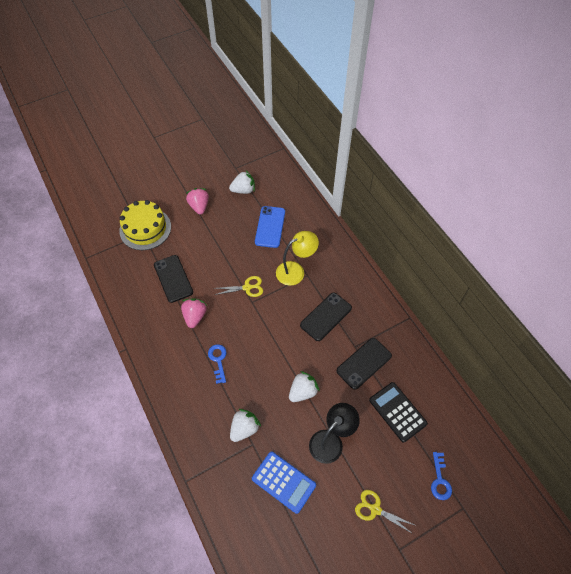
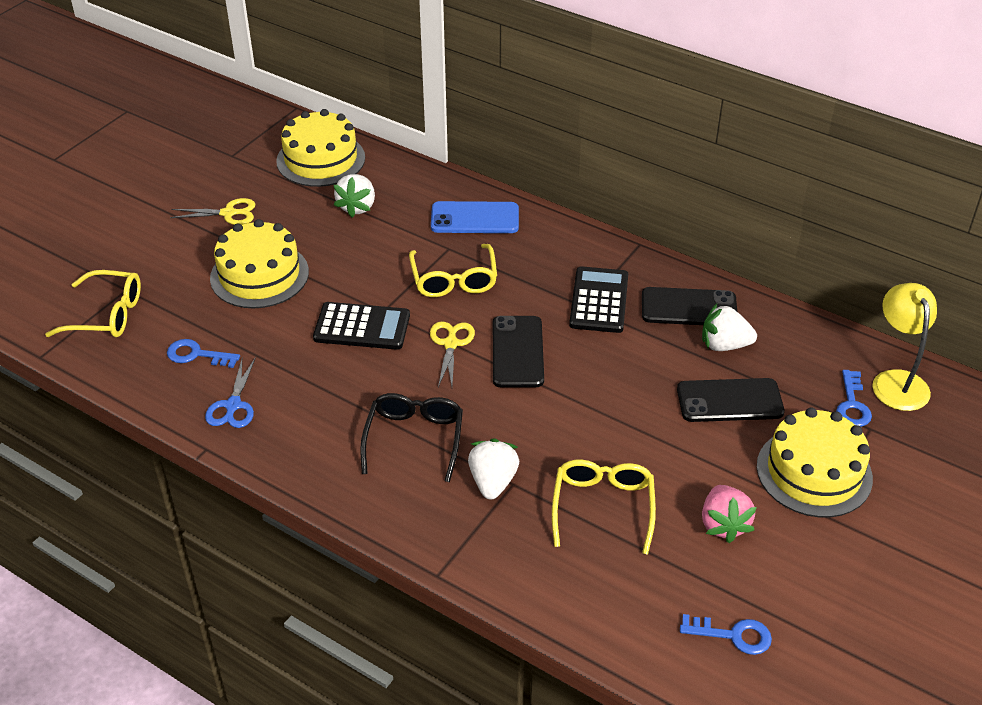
black calculator: [369,382,428,443] = 1 -> [313,302,410,350] [569,266,628,333] = 2
black glasses: none = 0 -> [360,393,463,482] = 1
black lamp: [309,403,360,464] = 1 -> none = 0
blue calculator: [252,451,316,514] = 1 -> none = 0
blue key: [208,344,227,384] [431,452,452,500] = 2 -> [167,339,240,368] [680,614,772,655] [836,370,872,427] = 3
blue scissors: none = 0 -> [205,357,256,428] = 1
pink strawberry: [181,298,207,328] [186,188,209,215] = 2 -> [702,485,757,543] = 1
yellow cake: [119,200,171,250] = 1 -> [210,219,309,308] [276,109,365,187] [757,407,873,517] = 3
yellow glasses: none = 0 -> [45,270,141,337] [409,244,497,297] [552,460,656,555] = 3

